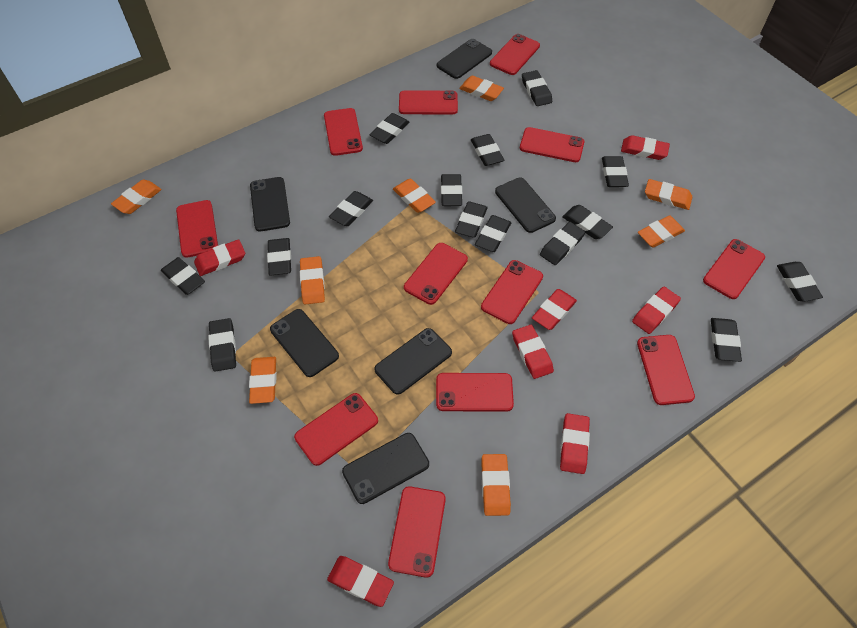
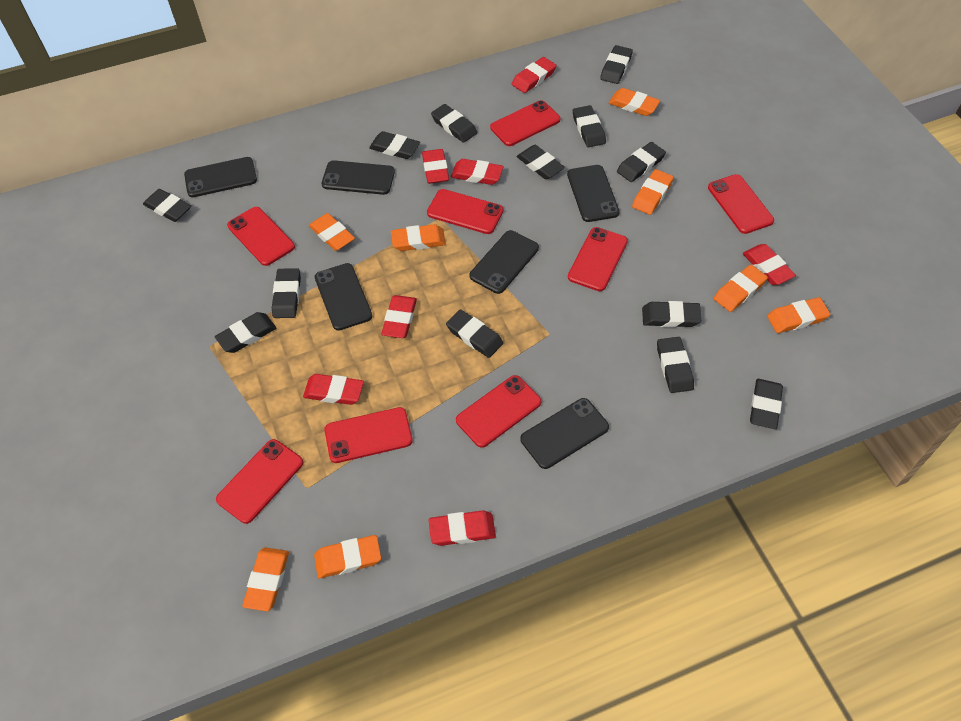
black eraser: [161,257,205,295] [208,318,236,372] [267,238,291,275] [329,191,373,226] [370,113,409,144] [441,174,462,206] [455,201,488,238] [471,134,504,166] [475,215,512,252] [522,70,552,106] [540,222,585,265] [562,205,613,239] [602,156,629,187] [711,318,742,362] [777,262,823,302] = 15 -> [143,189,191,222] [215,312,276,353] [272,268,301,318] [369,131,420,159] [431,104,477,143] [446,310,503,358] [517,145,565,179] [573,105,606,147] [600,45,633,84] [617,142,666,182] [642,301,701,327] [657,337,694,393] [750,379,783,429] = 13
red phone: [176,200,218,258] [294,393,378,466] [324,108,363,156] [388,486,446,578] [399,90,458,115] [404,243,468,305] [436,373,514,412] [481,260,543,324] [490,34,540,75] [520,127,584,162] [637,335,695,405] [703,239,765,299] = 12 -> [216,439,303,524] [227,207,295,266] [325,407,413,463] [427,189,503,234] [456,375,541,448] [490,100,560,146] [568,227,628,291] [708,174,774,234] = 8

